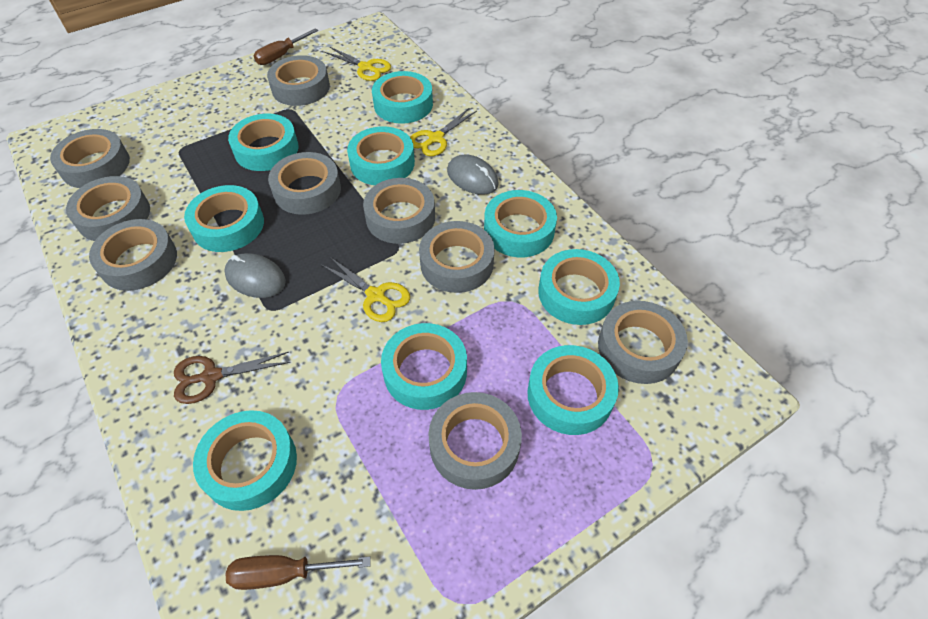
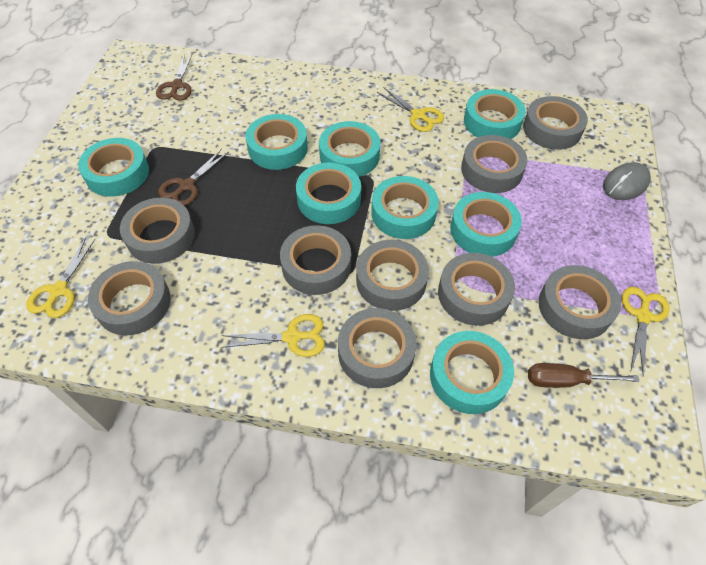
brown scissors: [174,352,290,404] = 1 -> [156,54,192,101] [158,149,229,206] = 2
brown screwdriver: [226,555,370,590] [254,28,318,65] = 2 -> [528,363,640,388] = 1
grey mouse: [224,253,286,298] [447,155,499,195] = 2 -> [603,162,651,200] = 1
turquoise tape: [184,185,264,252] [193,410,297,511] [228,114,299,171] [347,126,415,185] [372,71,433,124] [381,323,467,410] [484,190,557,257] [527,345,619,435] [538,249,620,325] = 9 -> [78,138,149,197] [246,114,308,170] [296,163,361,224] [319,121,380,177] [371,176,439,239] [430,331,514,414] [450,192,522,257] [464,89,526,139] = 8
yellow scissors: [322,256,410,322] [324,47,391,81] [410,108,477,156] = 3 -> [26,237,95,318] [221,314,325,357] [377,87,444,132] [622,287,670,376] = 4

